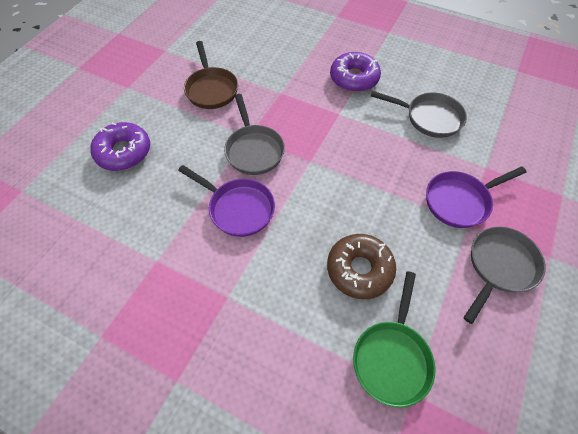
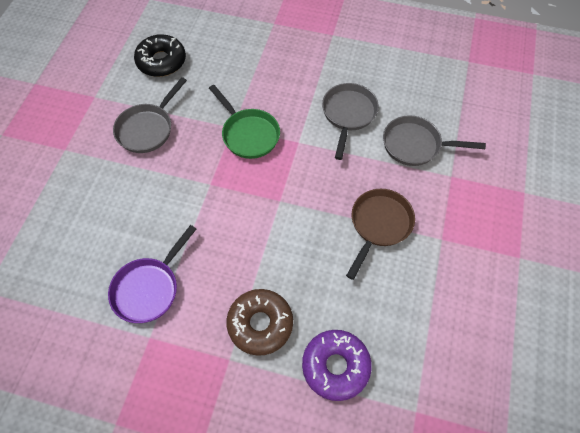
black donut: none = 0 -> [134,34,186,77] = 1
purple donut: [90,122,150,171] [330,52,381,92] = 2 -> [302,330,372,401] = 1
purple pan: [178,165,275,237] [426,167,527,228] = 2 -> [108,225,196,323] = 1

